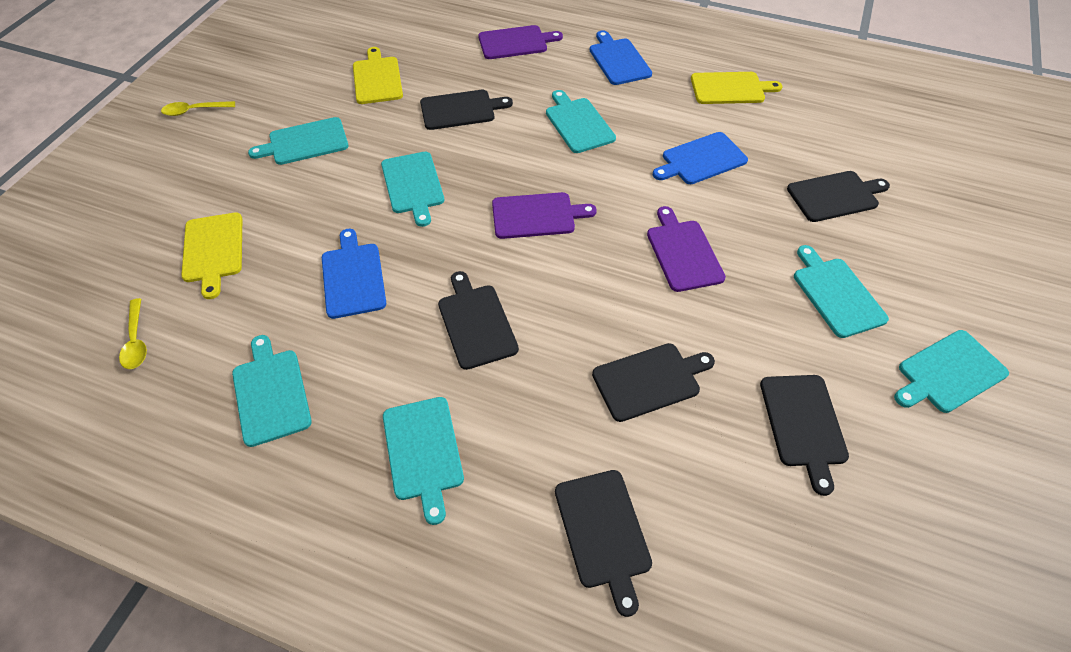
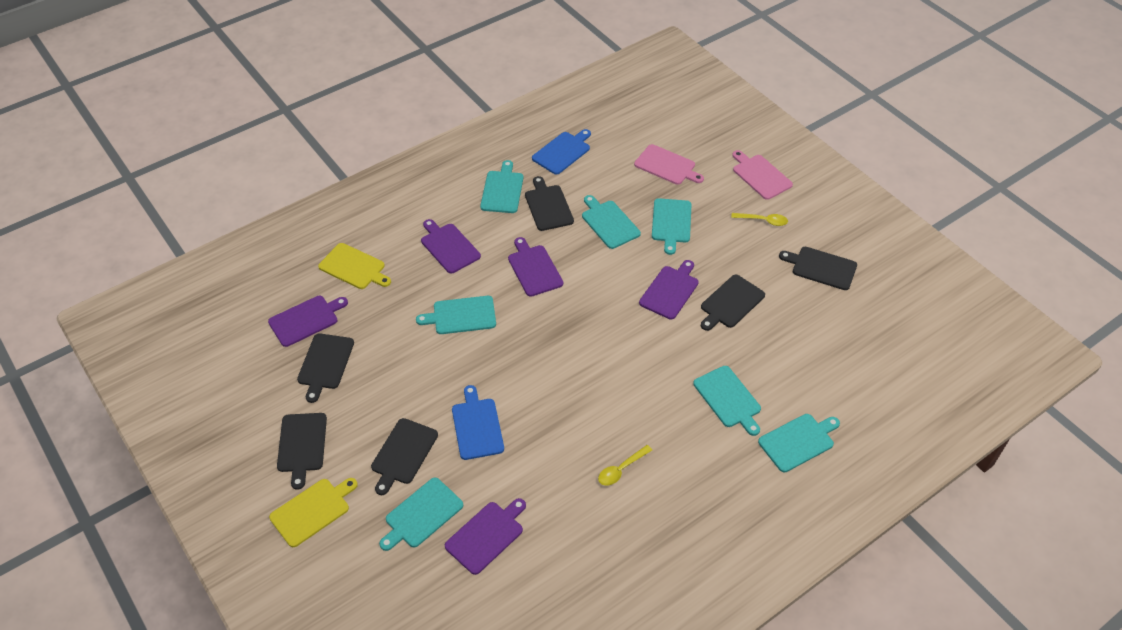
blue cutting board: [322,229,386,319] [590,30,652,85] [653,132,748,184] = 3 -> [452,385,504,460] [532,129,591,175] = 2
pink cutting board: none = 0 -> [634,144,704,185] [732,150,793,200] = 2
purple cutting board: [478,25,563,59] [492,192,597,239] [647,206,726,292] = 3 -> [268,296,348,347] [421,219,481,274] [445,498,526,575] [508,237,563,297] [639,260,698,320] = 5
yellow cutting board: [181,213,242,299] [353,47,403,104] [691,72,782,104] = 3 -> [269,478,358,547] [318,243,391,289] = 2

